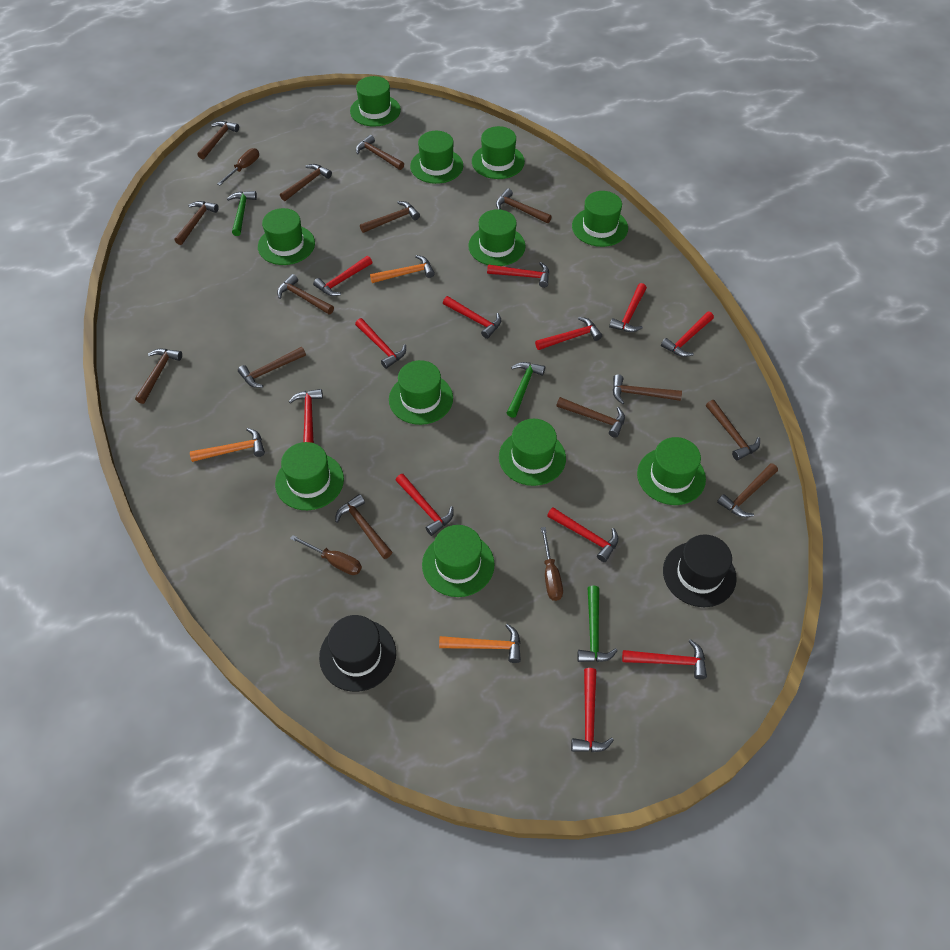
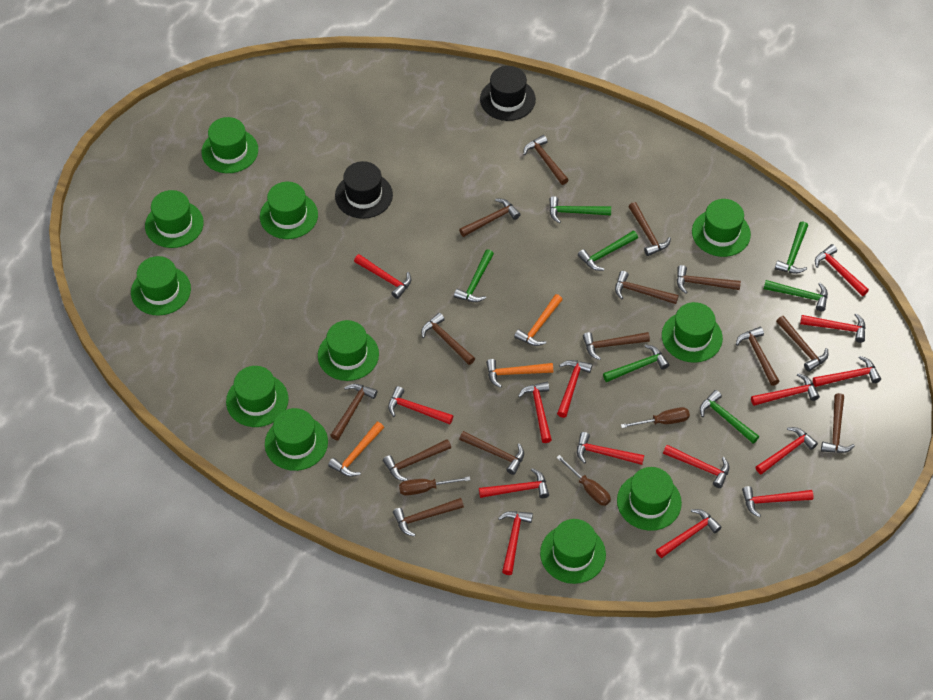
green hammer: [227,191,257,236] [507,362,545,418] [577,586,618,662] = 3 -> [454,249,494,302] [549,196,611,223] [578,231,638,271] [603,344,669,382] [700,390,759,444] [764,280,828,311] [775,221,808,274] = 7
red hammer: [289,389,323,443] [313,256,372,296] [355,318,406,369] [395,474,454,536] [443,296,501,339] [487,262,549,288] [535,317,602,350] [547,507,619,562] [571,668,614,752] [609,283,647,332] [622,639,707,679] [661,312,714,357] = 12 -> [354,254,411,299] [388,386,453,424] [479,468,549,498] [498,511,533,575] [518,382,552,443] [557,360,592,418] [577,432,644,465] [656,509,721,558] [663,445,729,488] [742,486,813,517] [751,373,820,406] [755,427,818,474] [800,313,866,343] [813,356,881,387] [815,244,869,296] = 15

